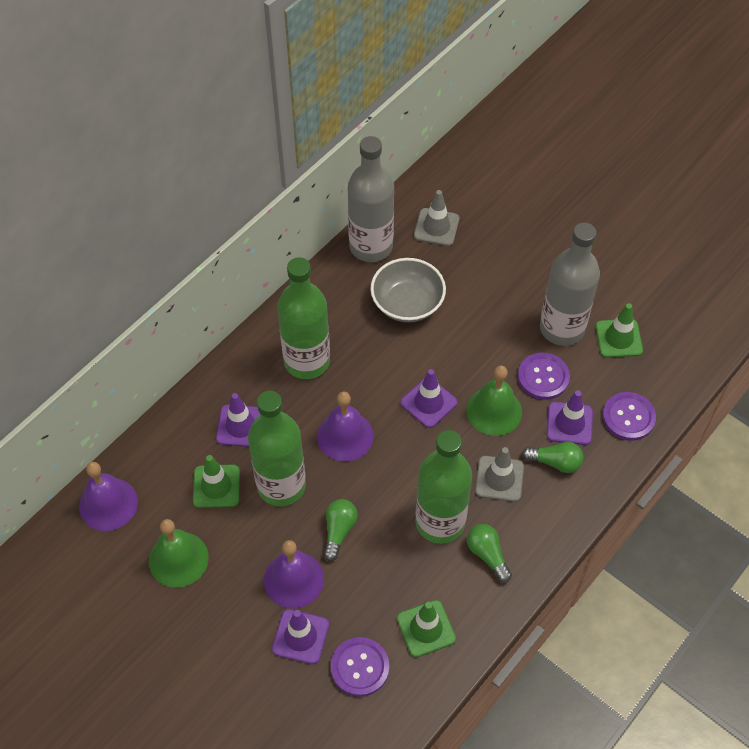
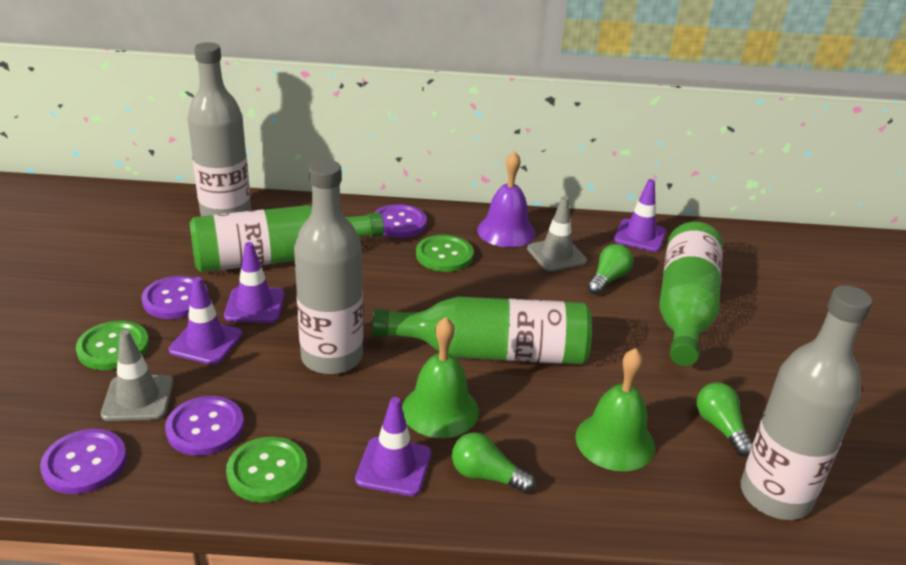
green button: none = 0 -> [76,321,149,370] [226,437,307,502] [416,235,474,272] = 3
green traffic cone: [193,455,240,508] [397,600,456,657] [596,303,643,358] = 3 -> none = 0
grey bottle: [348,136,394,262] [540,223,600,346] = 2 -> [188,42,251,216] [294,160,363,375] [741,285,873,520] = 3
grey bowl: [370,258,446,322] = 1 -> none = 0
purple bell: [79,462,138,531] [264,540,324,608] [317,391,374,462] = 3 -> [477,151,536,247] = 1
purple button: [331,637,389,697] [518,353,570,400] [603,392,656,441] = 3 -> [40,429,127,494] [142,276,208,319] [165,396,244,456] [374,204,427,238] = 4

